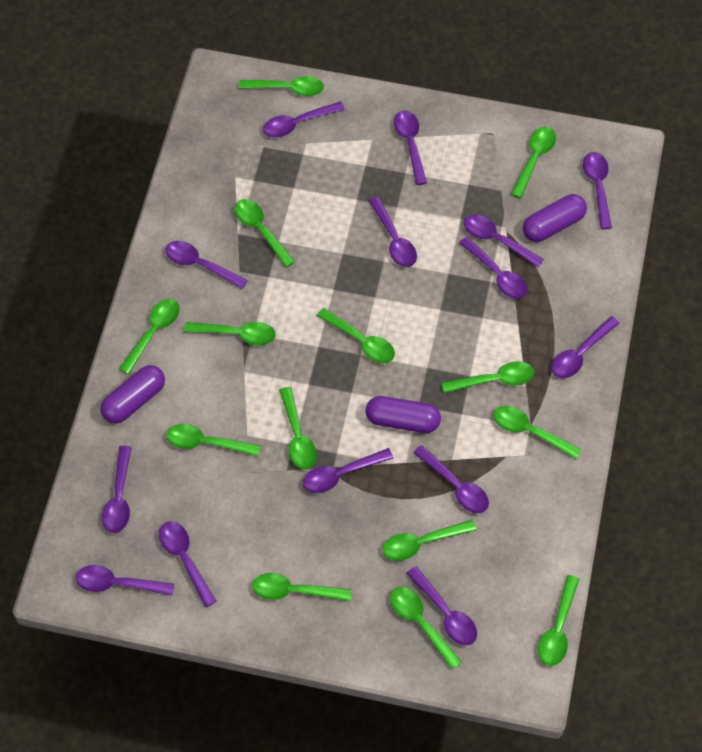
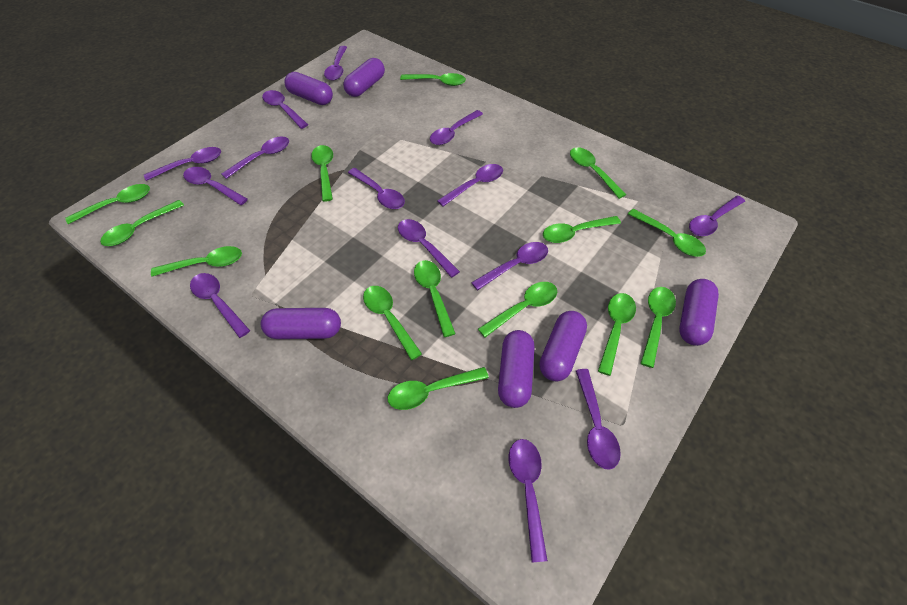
purple capsule: [100,365,165,424] [366,396,441,433] [523,194,587,242] = 3 -> [261,308,341,339] [285,72,333,105] [343,58,385,97] [498,330,535,408] [539,311,587,381] [679,279,719,346] = 6

